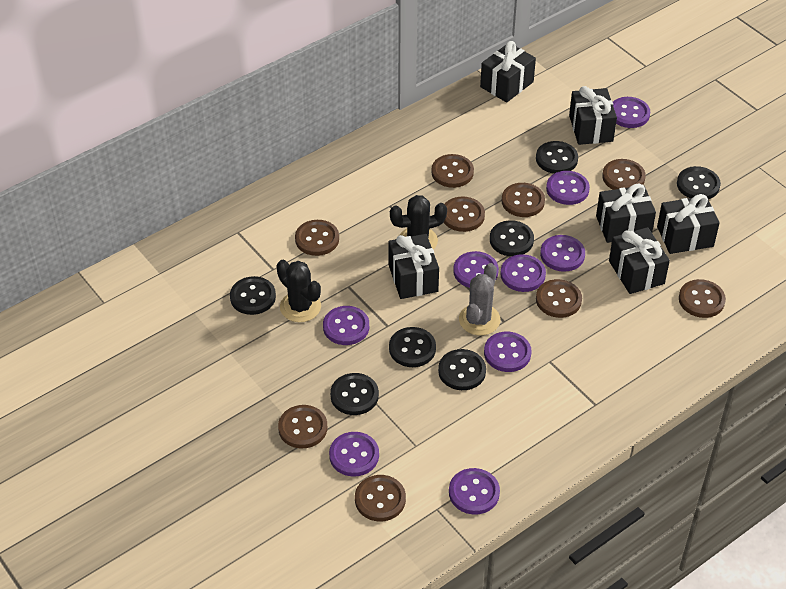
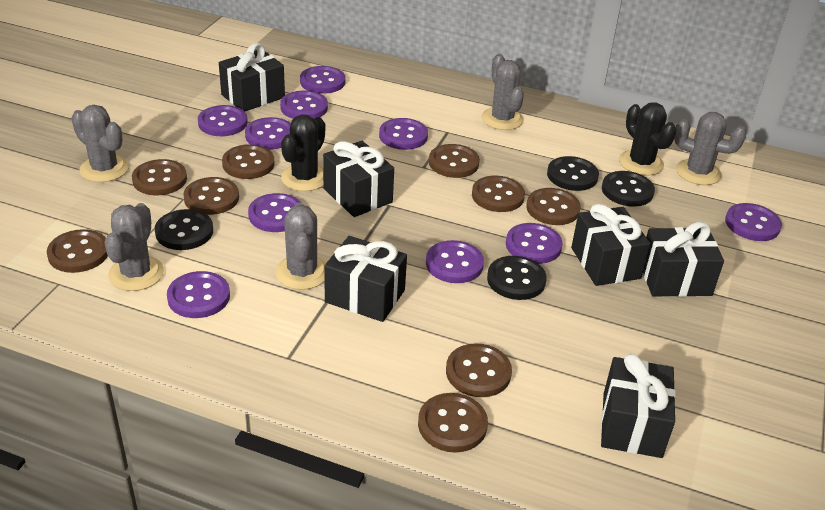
black button: [230,276,276,315] [330,373,379,415] [389,327,436,367] [438,349,486,390] [490,220,534,256] [536,141,578,174] [677,166,721,199] = 7 -> [155,209,213,250] [487,256,547,300] [547,156,599,191] [602,171,655,207] = 4
grey cactus: [459,263,501,335] = 1 -> [71,105,129,182] [105,203,164,291] [275,202,326,290] [481,54,524,130] [674,112,747,185] = 5
purple button: [323,306,369,345] [329,432,379,477] [449,468,500,515] [453,251,499,288] [484,332,531,372] [500,254,546,292] [540,235,585,272] [546,171,590,205] [613,97,650,128] = 9 -> [167,271,230,318] [198,105,248,136] [245,117,291,149] [248,193,301,232] [280,91,328,119] [300,66,345,94] [379,118,428,150] [426,240,484,283] [506,223,563,264] [725,203,782,241] = 10

